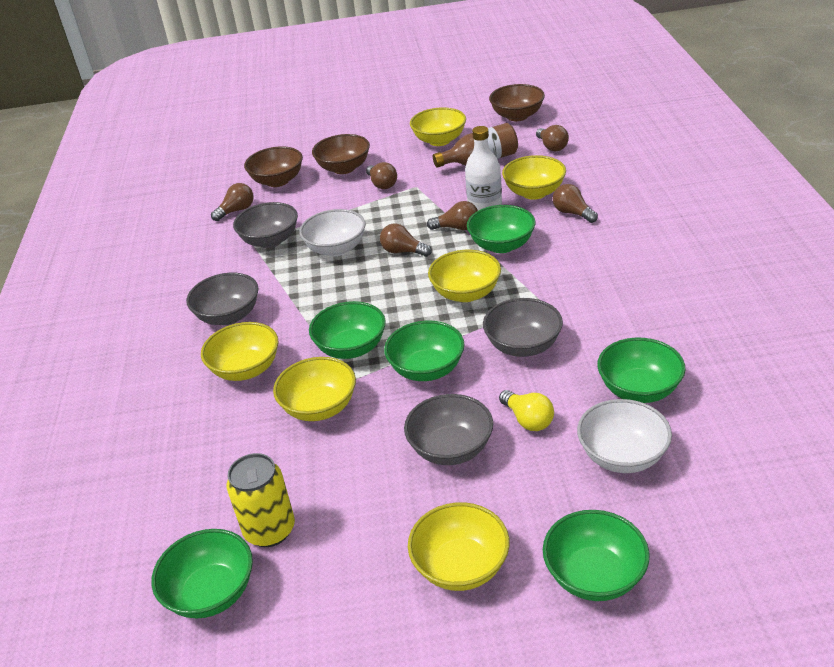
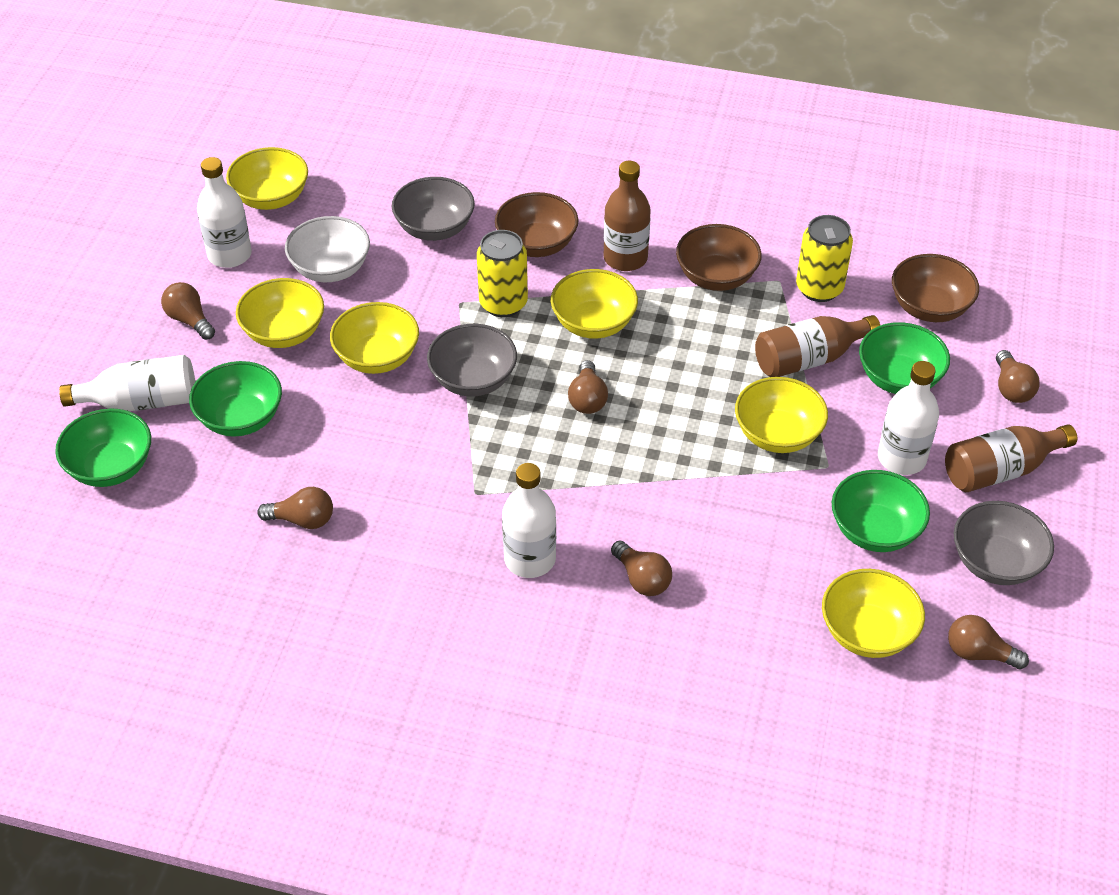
brown bottle: [433,123,518,168] = 1 -> [604,161,651,271] [755,315,880,377] [945,424,1077,492] = 3
green bowl: [151,529,253,618] [309,301,386,359] [384,321,465,381] [467,205,535,253] [543,510,649,601] [597,337,686,403] = 6 -> [55,408,151,487] [189,361,282,437] [832,470,930,552] [859,322,950,394] = 4
grey bowl: [186,273,258,325] [233,202,298,248] [404,394,493,465] [483,298,563,357] = 4 -> [392,177,475,241] [427,324,517,397] [953,501,1054,585] = 3
white bottle: [465,126,502,211] = 1 -> [59,355,195,411] [197,157,252,268] [502,463,556,578] [878,361,939,475] = 4
white bowl: [299,209,366,256] [577,399,672,473] = 2 -> [285,216,370,282] = 1
yellow can: [227,453,295,547] = 1 -> [477,230,528,317] [796,215,853,302] = 2
yellow light bulb: [499,390,554,431] = 1 -> none = 0

